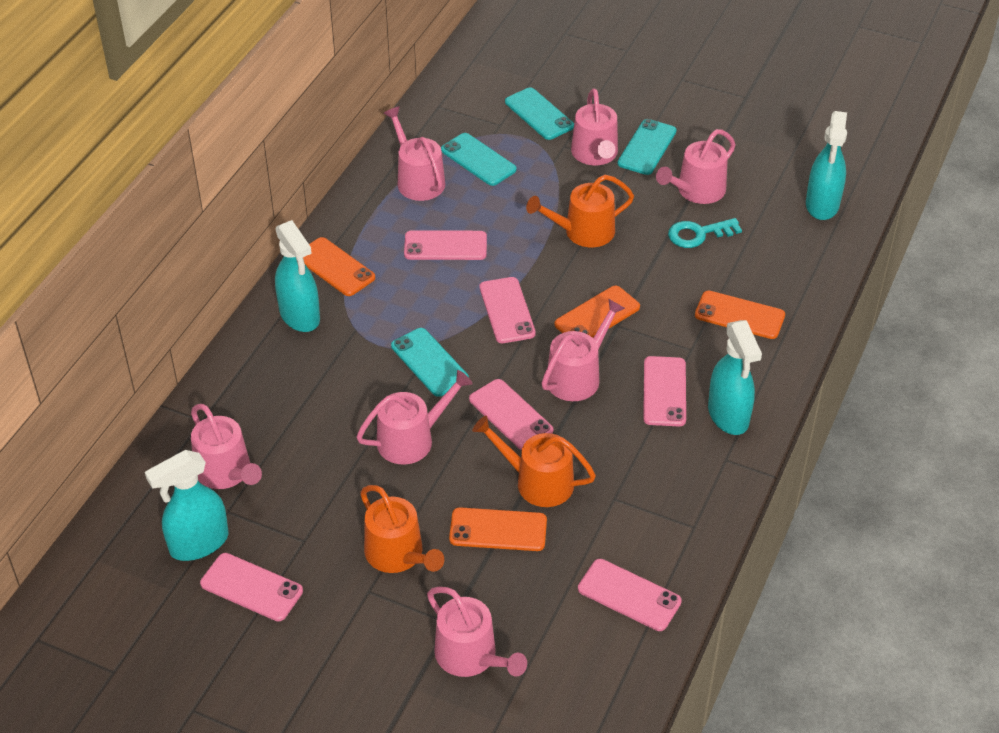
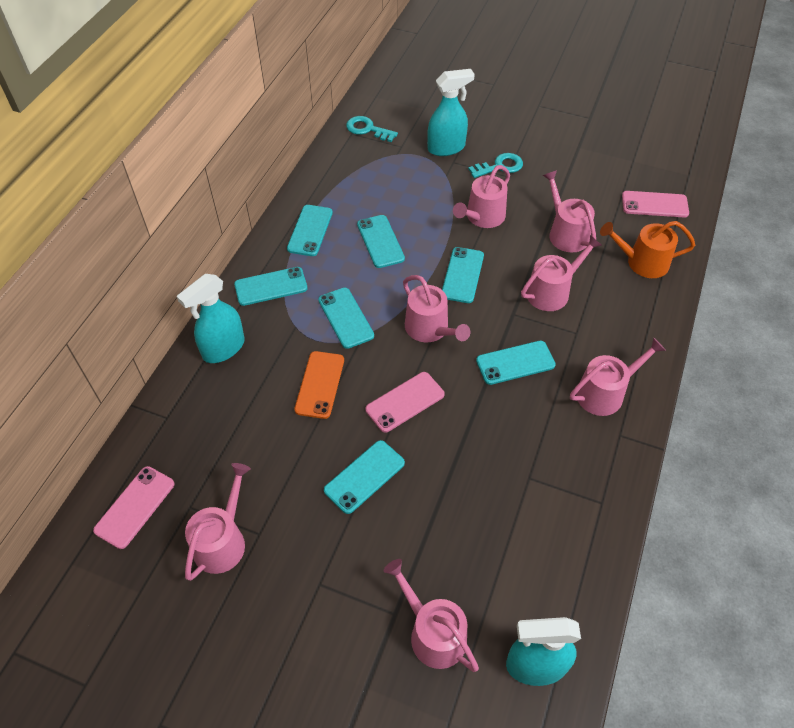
orange phone: [303,237,375,296] [449,507,547,551] [555,286,640,338] [695,290,785,339] = 4 -> [294,351,344,419] = 1
orange watering can: [360,485,444,573] [472,416,596,507] [526,175,634,247] = 3 -> [600,221,695,278] = 1
pink phone: [200,553,303,621] [404,230,487,260] [469,379,553,450] [480,277,536,343] [578,559,682,631] [643,356,686,426] = 6 -> [93,466,174,549] [365,372,444,433] [622,191,689,217] = 3
turquoise key: [668,218,742,248] = 1 -> [346,116,398,142] [468,153,523,178] = 2
turquoise phone: [391,328,469,397] [441,133,517,186] [505,87,574,140] [618,119,677,175] = 4 -> [234,267,307,306] [287,205,333,256] [318,287,374,349] [324,440,405,514] [357,215,405,268] [442,247,484,303] [476,341,556,385] = 7
turquoise spray bottle: [145,450,229,561] [275,220,320,332] [708,320,762,435] [806,111,847,220] = 4 -> [176,274,245,363] [427,69,475,156] [506,617,581,686] = 3

